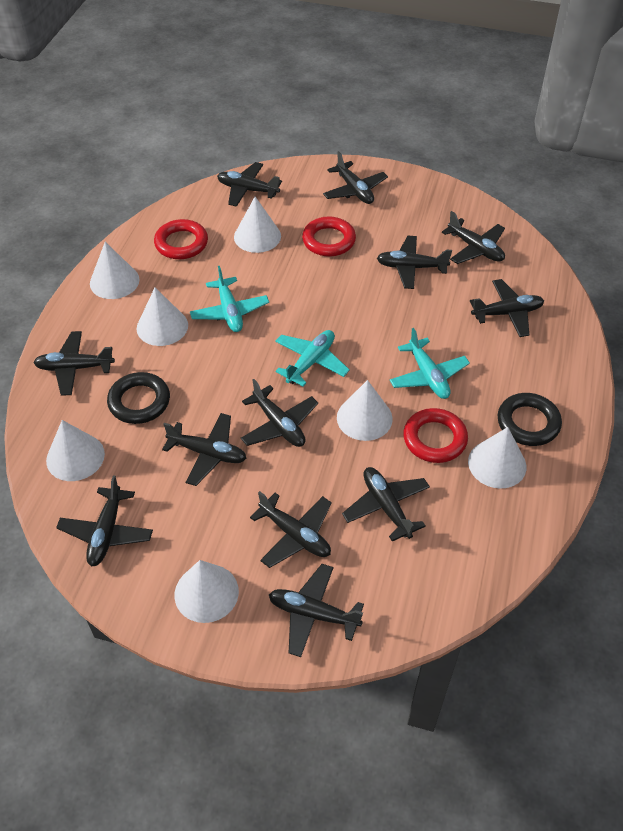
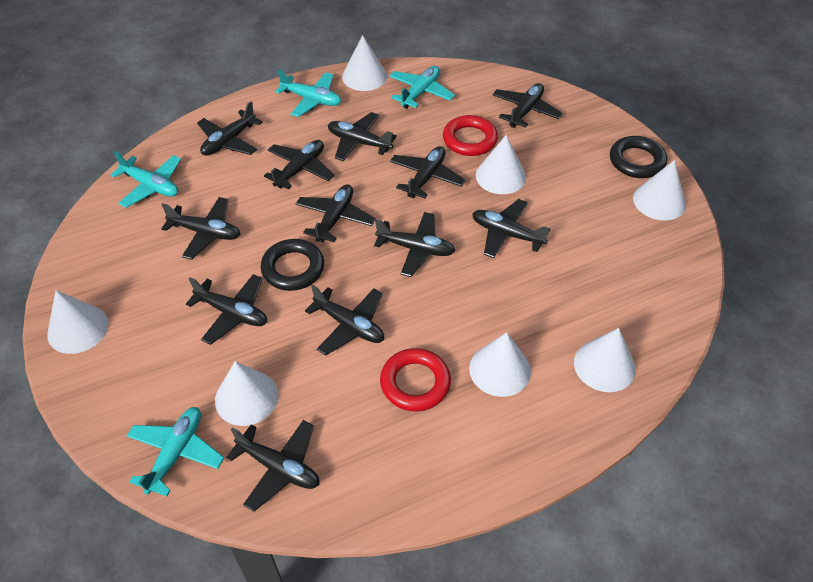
red ring: [154,219,208,259] [302,217,356,257] [403,408,468,463] = 3 -> [380,348,451,411] [443,115,498,156] = 2
turquoise plane: [190,266,269,332] [275,330,350,387] [390,328,470,399] = 3 -> [110,151,181,208] [126,407,224,496] [275,69,341,117] [389,66,455,109] = 4

